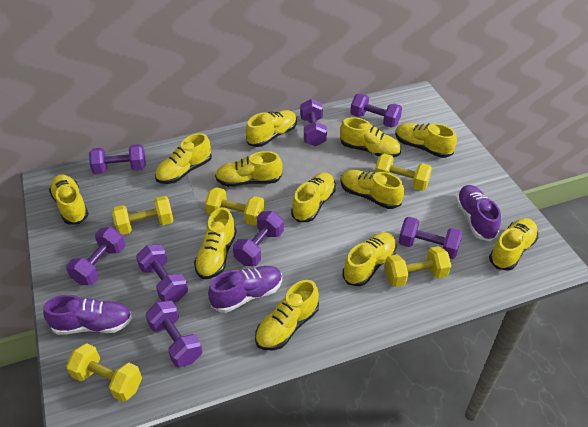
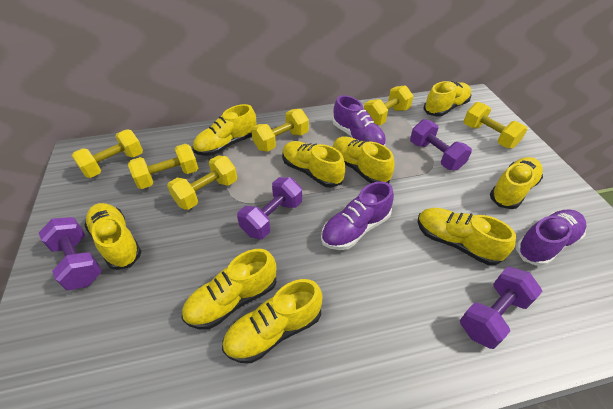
purple dumbbell: [66,227,125,285] [89,144,146,174] [136,244,188,302] [146,300,203,367] [233,211,284,266] [300,99,327,146] [350,93,402,128] [399,217,462,259] = 8 -> [39,217,102,290] [237,177,302,239] [410,119,472,170] [460,267,542,349] = 4
yellow dumbbell: [66,343,142,402] [112,196,174,235] [205,187,265,226] [375,153,432,191] [385,246,451,287] = 5 -> [71,129,143,178] [128,144,198,189] [167,156,237,210] [251,109,309,152] [364,85,413,125] [464,102,528,149] = 6
yellow shoe: [49,174,89,225] [155,133,212,184] [194,208,237,279] [215,151,282,187] [246,110,297,147] [255,280,319,350] [291,172,336,222] [340,117,401,158] [341,170,404,209] [342,232,397,286] [395,123,457,158] [489,218,538,271] = 12 -> [84,203,141,270] [182,249,277,329] [193,104,256,156] [222,279,323,363] [282,141,345,188] [333,137,394,183] [418,208,516,265] [423,81,471,117] [490,157,543,209] = 9

